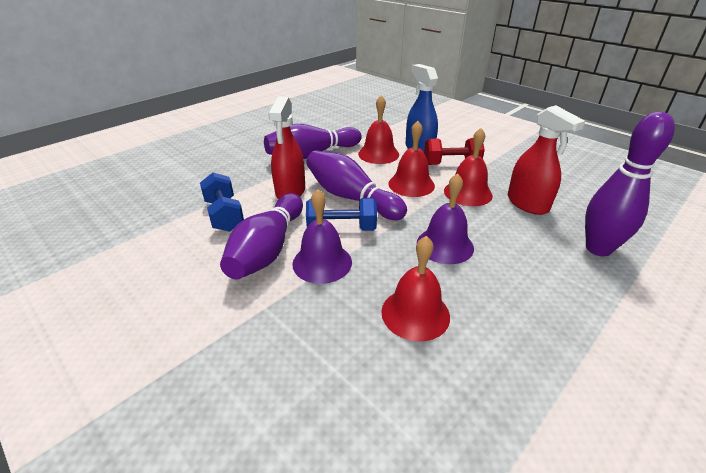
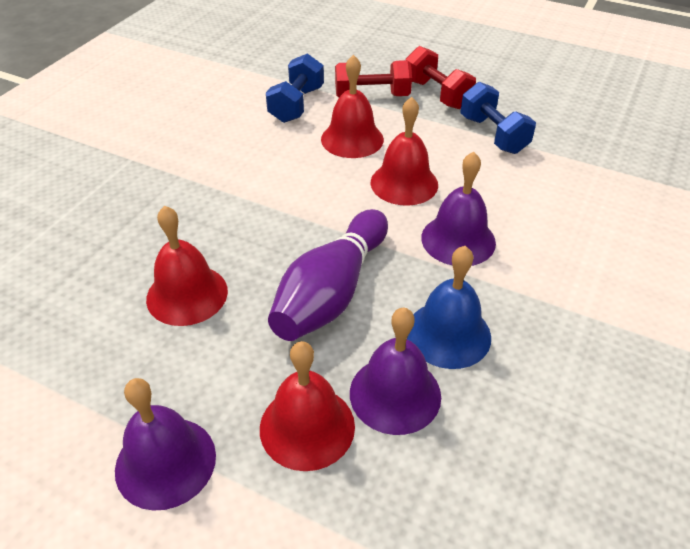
blue bell: none = 0 -> [407,246,491,369] = 1
blue spray bottle: [406,64,438,152] = 1 -> none = 0
purple bell: [292,189,352,284] [417,173,474,264] = 2 -> [115,378,216,511] [350,308,441,435] [421,152,496,266] = 3
purple bowling pin: [220,193,303,280] [264,124,362,159] [306,150,407,220] [585,112,675,256] = 4 -> [268,209,388,341] = 1
red dumbbell: [424,138,485,165] = 1 -> [335,60,412,97] [406,46,476,109] = 2
red spray bottle: [268,97,305,199] [508,105,585,215] = 2 -> none = 0

